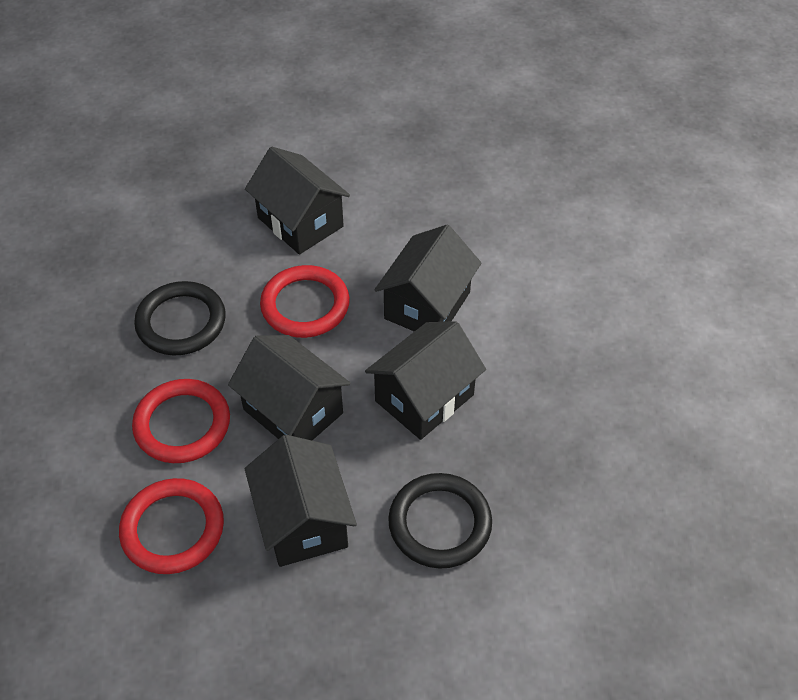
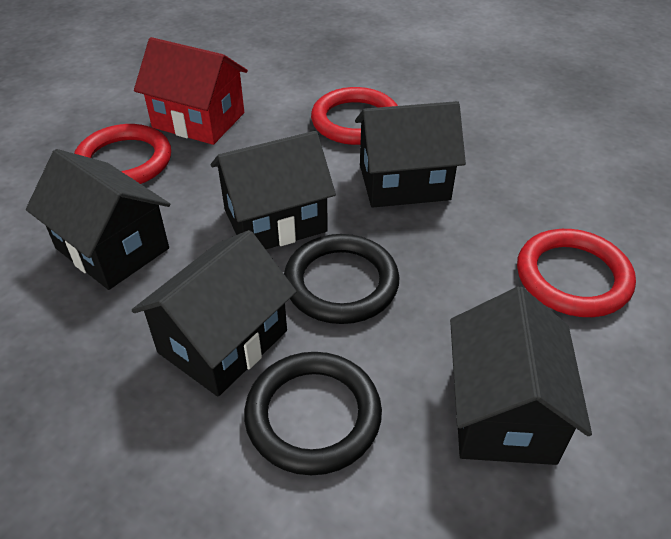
red house: none = 0 -> [134,37,248,145] = 1

